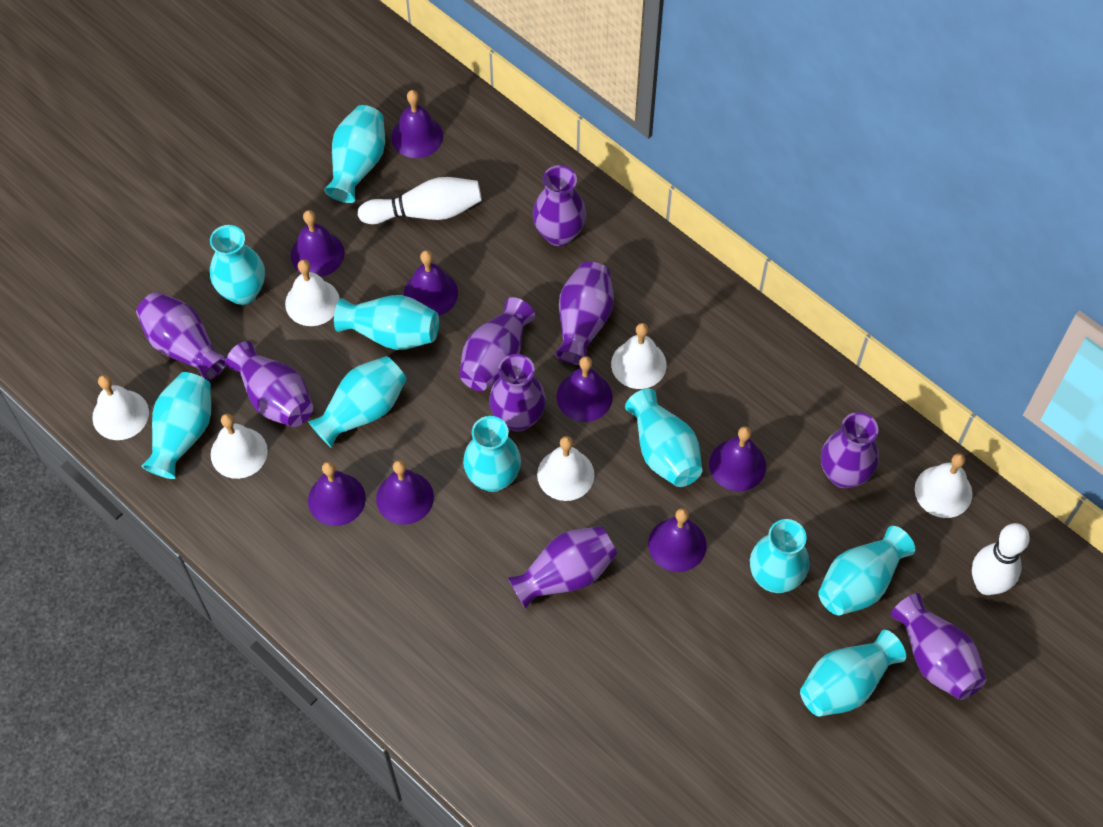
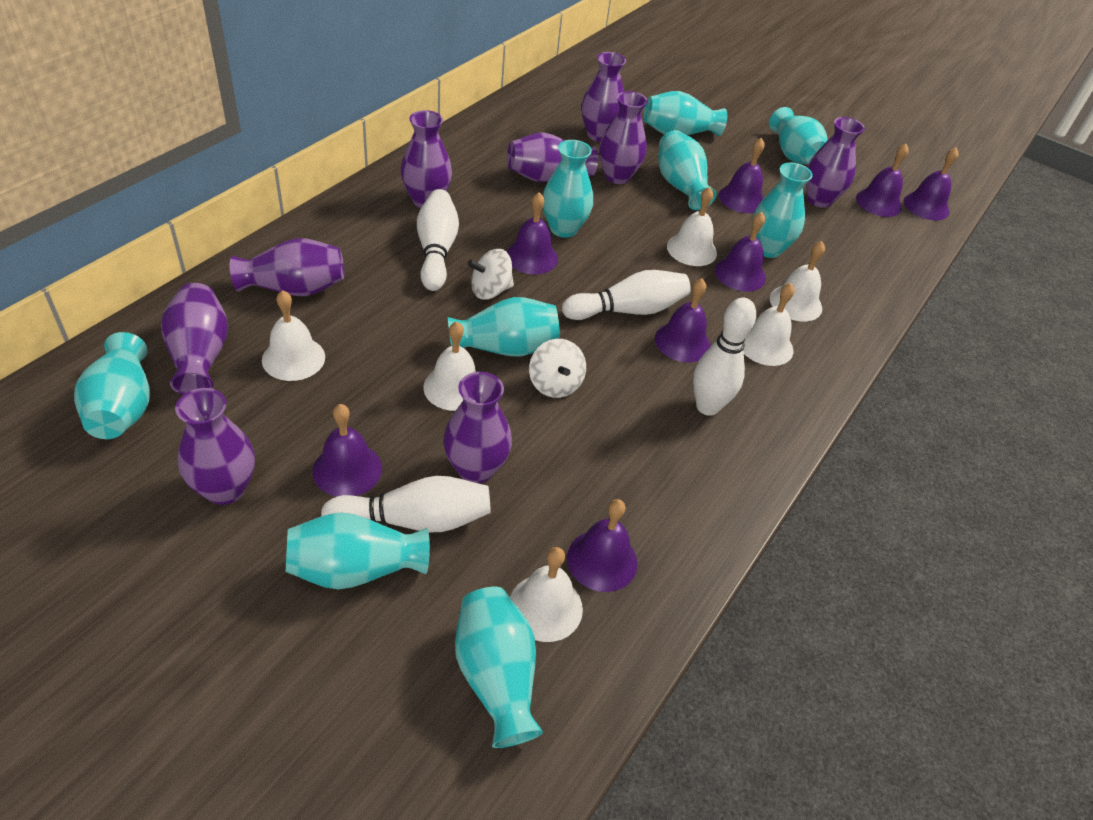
turquoise vase: [142,372,211,479] [210,225,265,305] [308,356,407,447] [324,105,385,203] [334,295,439,350] [463,416,521,492] [625,388,702,487] [750,519,809,593] [800,630,906,717] [818,526,915,615] = 10 -> [74,332,149,439] [286,512,430,589] [448,297,560,356] [455,587,543,748] [542,140,593,238] [643,91,727,136] [658,130,717,210] [752,163,813,258] [769,107,828,165] = 9
white bowling pin: [358,177,482,224] [972,523,1030,595] = 2 -> [321,476,491,532] [417,189,459,291] [562,270,691,320] [693,298,756,416] = 4
white spinning top: none = 0 -> [468,249,514,300] [529,339,586,398] = 2

